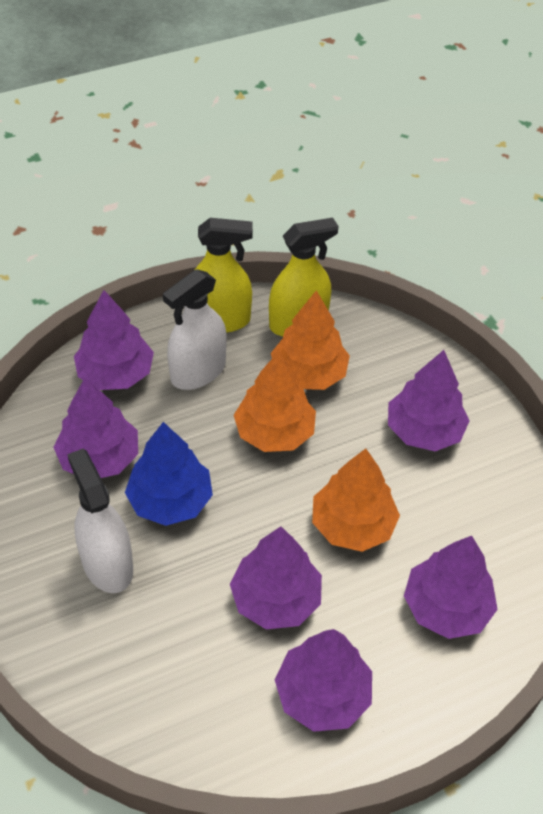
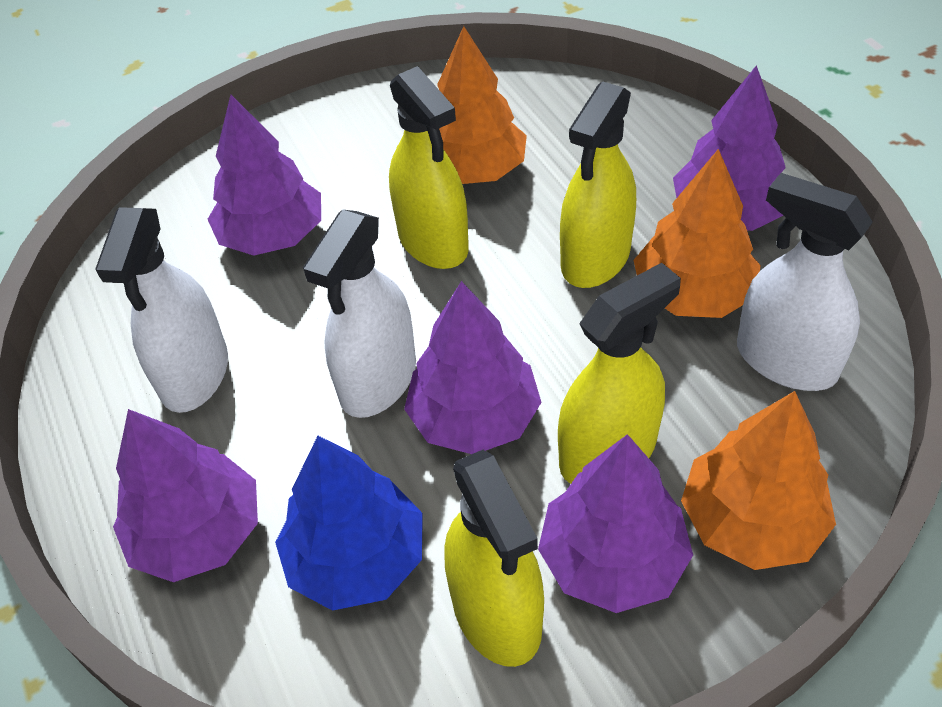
purple tree: [53,378,138,478] [74,290,154,390] [230,526,322,629] [275,629,372,732] [388,350,469,451] [404,536,498,639] = 6 -> [113,409,258,582] [208,95,321,256] [404,281,542,454] [538,434,693,613] [673,65,786,231] = 5
white spray bottle: [67,449,133,593] [163,269,227,390] = 2 -> [95,207,228,413] [303,210,416,418] [737,173,873,391] = 3
yellow spray bottle: [195,218,253,333] [269,217,339,337] = 2 -> [389,66,469,269] [445,450,544,667] [558,263,681,484] [560,81,636,288] = 4

